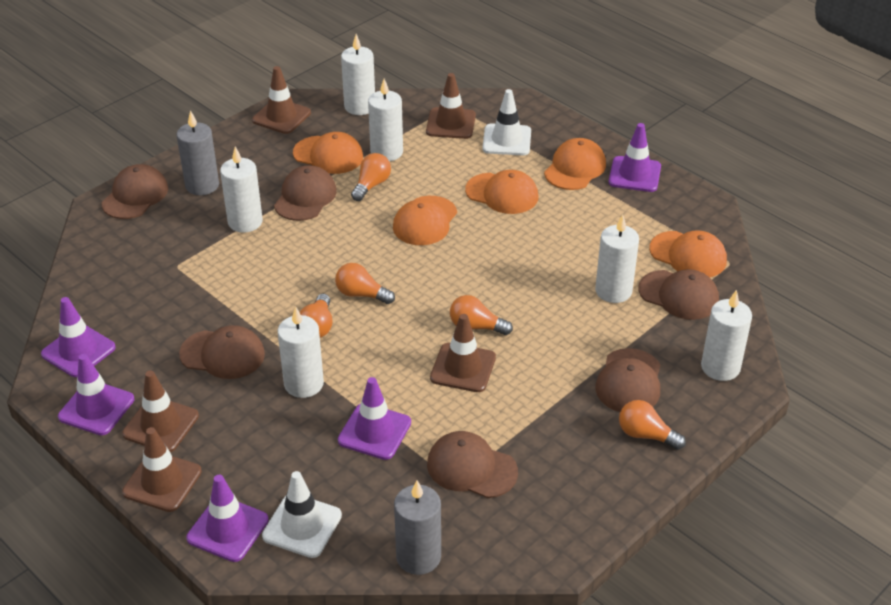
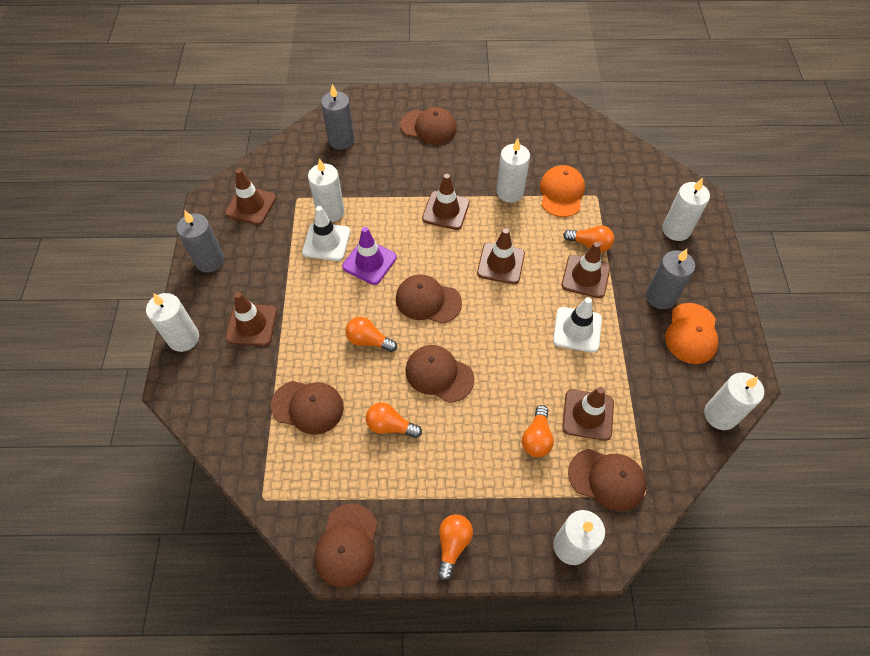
brown traffic cone: [122,370,199,452] [122,427,202,512] [252,66,311,134] [426,73,476,139] [430,314,496,392] = 5 -> [225,168,276,225] [225,292,277,346] [422,174,470,230] [477,228,525,284] [561,242,610,298] [562,387,614,441] = 6
grey candle: [177,110,219,195] [394,480,441,575] = 2 -> [177,211,224,272] [321,84,355,150] [646,249,695,309] = 3
orange cap: [293,132,363,174] [393,196,457,245] [465,170,538,214] [544,138,606,190] [649,230,727,278] = 5 -> [540,165,585,217] [665,303,719,364] = 2
purple traffic cone: [41,297,116,377] [58,354,134,435] [186,475,269,562] [338,377,411,460] [609,123,661,192] = 5 -> [342,227,397,285] = 1

